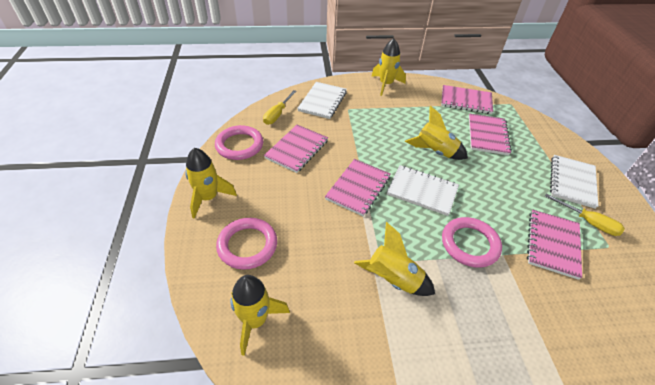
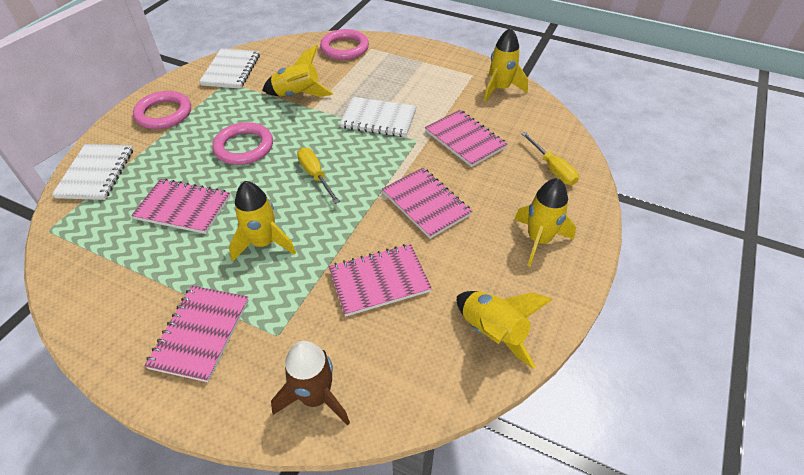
brown rocket: none = 0 -> [271,341,350,426] = 1

